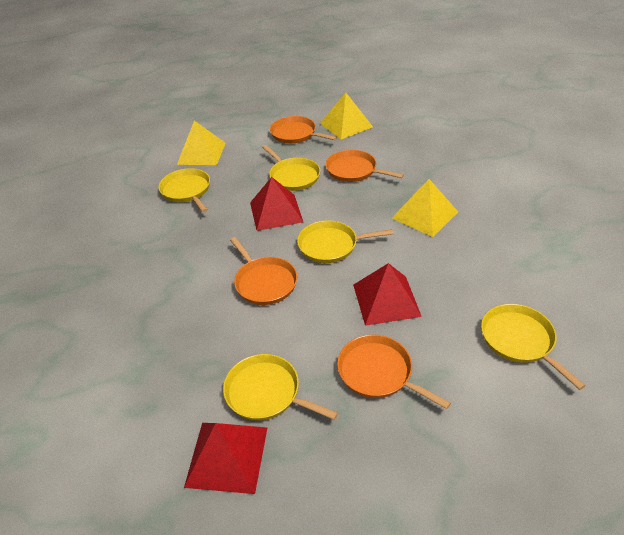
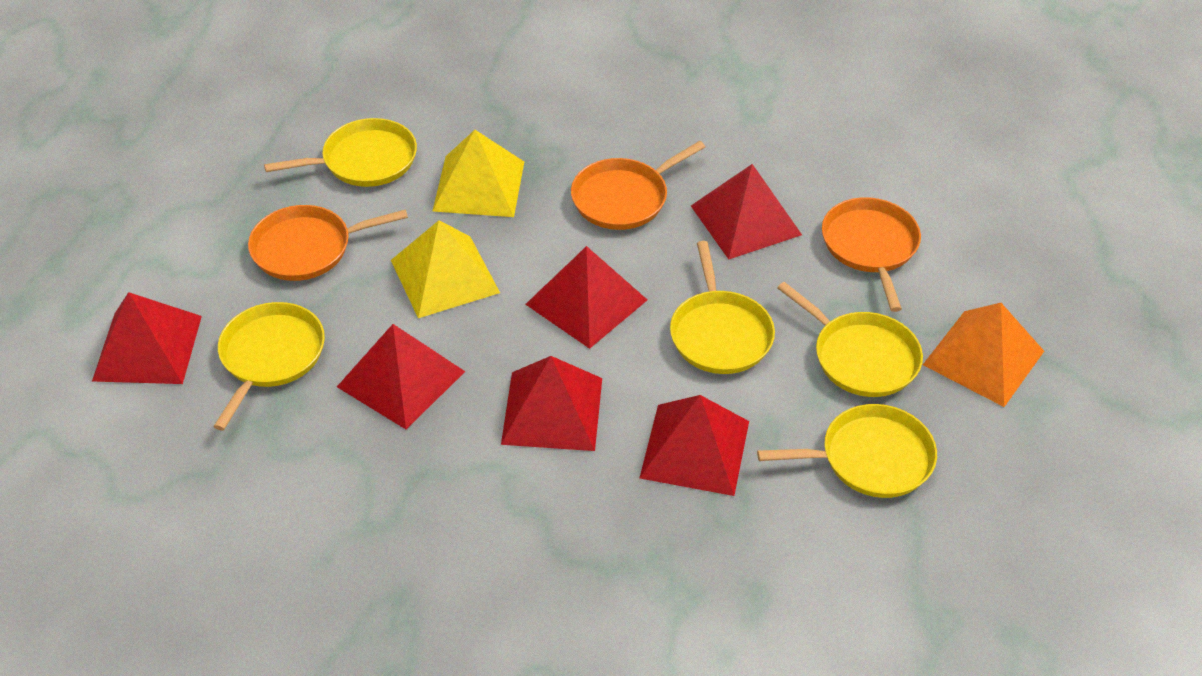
orange pan: [230,237,297,305] [270,116,337,143] [326,150,404,182] [337,335,451,409] = 4 -> [248,205,408,281] [571,141,705,230] [822,197,921,312] = 3
orange pyramid: none = 0 -> [923,303,1044,407] = 1
red pyramid: [184,423,267,494] [250,177,303,231] [353,263,422,326] = 3 -> [92,292,202,384] [337,324,465,429] [501,356,602,451] [525,246,647,349] [640,395,749,496] [691,164,802,260] = 6
yellow pyramid: [177,121,226,165] [320,92,373,139] [392,179,458,237] = 3 -> [391,220,500,318] [433,130,524,217] = 2

